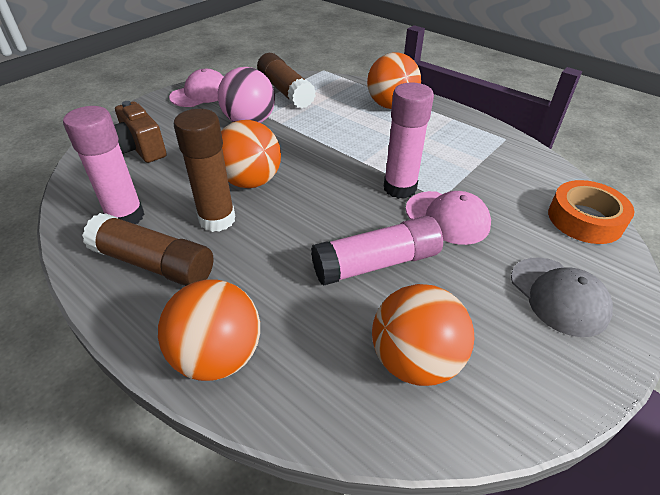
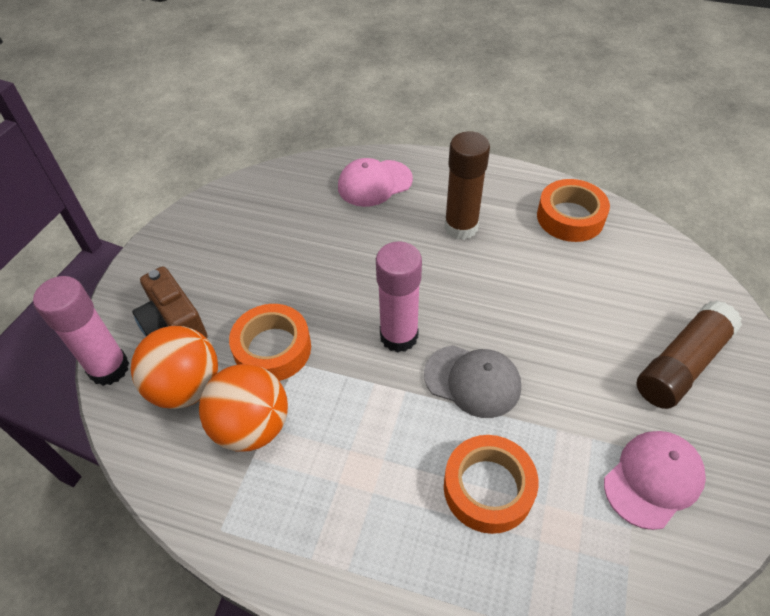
brown glue stick: [82,213,213,286] [174,109,235,232] [257,53,316,109] = 3 -> [444,132,490,240] [636,300,742,409] = 2
orange ball: [158,280,260,381] [221,120,281,188] [367,52,421,109] [372,284,474,386] = 4 -> [131,326,218,409] [199,364,288,452] = 2
orange tape: [548,180,634,244] = 1 -> [229,304,311,381] [444,435,539,534] [537,179,610,242] = 3
pink ball: [218,67,275,123] = 1 -> none = 0
pink glue stick: [63,106,144,224] [311,216,443,286] [384,82,434,199] = 3 -> [33,276,129,386] [376,241,422,353] = 2

